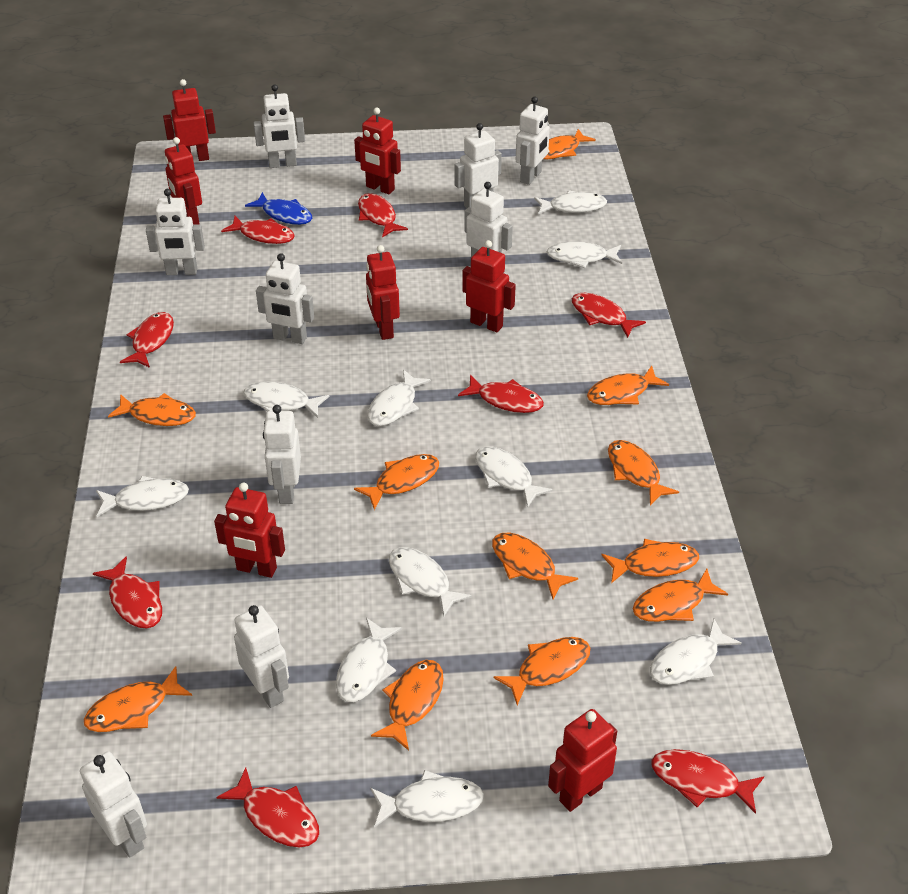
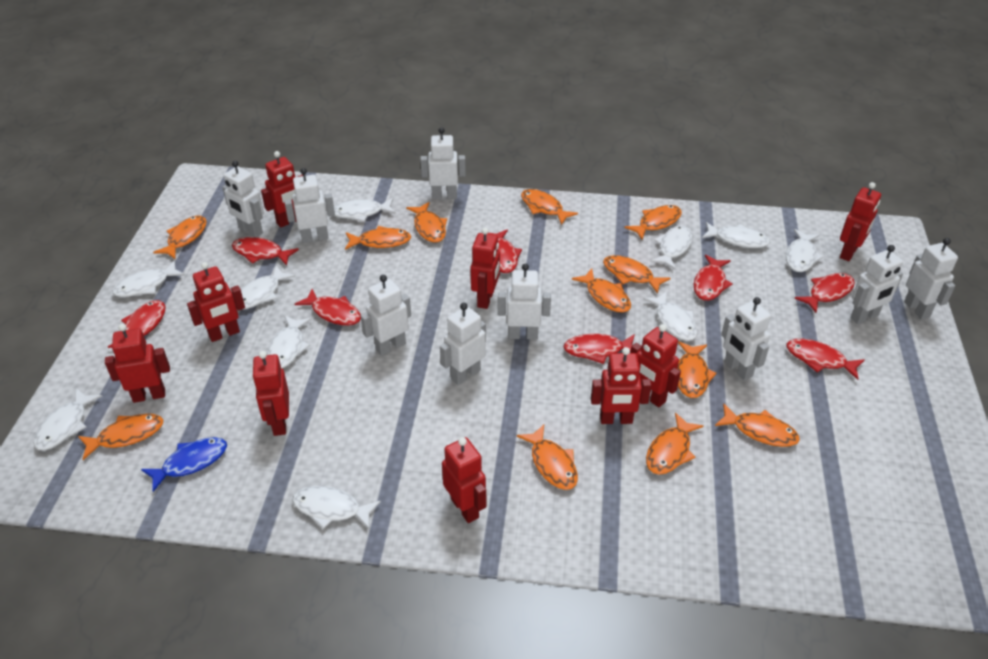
orange fish: [84,666,192,732] [108,393,196,426] [354,454,439,510] [371,660,444,751] [492,533,578,599] [494,637,590,705] [544,129,596,160] [587,366,669,405] [601,539,699,583] [608,440,679,505] [633,569,728,622] = 11 -> [78,414,163,460] [153,216,207,259] [345,226,411,250] [406,202,447,243] [517,425,578,490] [521,189,578,225] [572,269,631,313] [603,255,671,294] [625,205,682,240] [646,413,703,475] [677,341,716,398] [715,404,800,447] = 12
red robot: [163,79,216,161] [165,137,202,225] [214,483,285,578] [354,108,401,194] [366,245,400,340] [462,240,516,333] [548,709,617,812] = 7 -> [105,324,170,403] [187,262,245,342] [252,351,289,436] [261,151,303,227] [442,437,486,523] [470,228,500,309] [591,347,652,424] [630,324,681,407] [840,182,881,261] = 9

